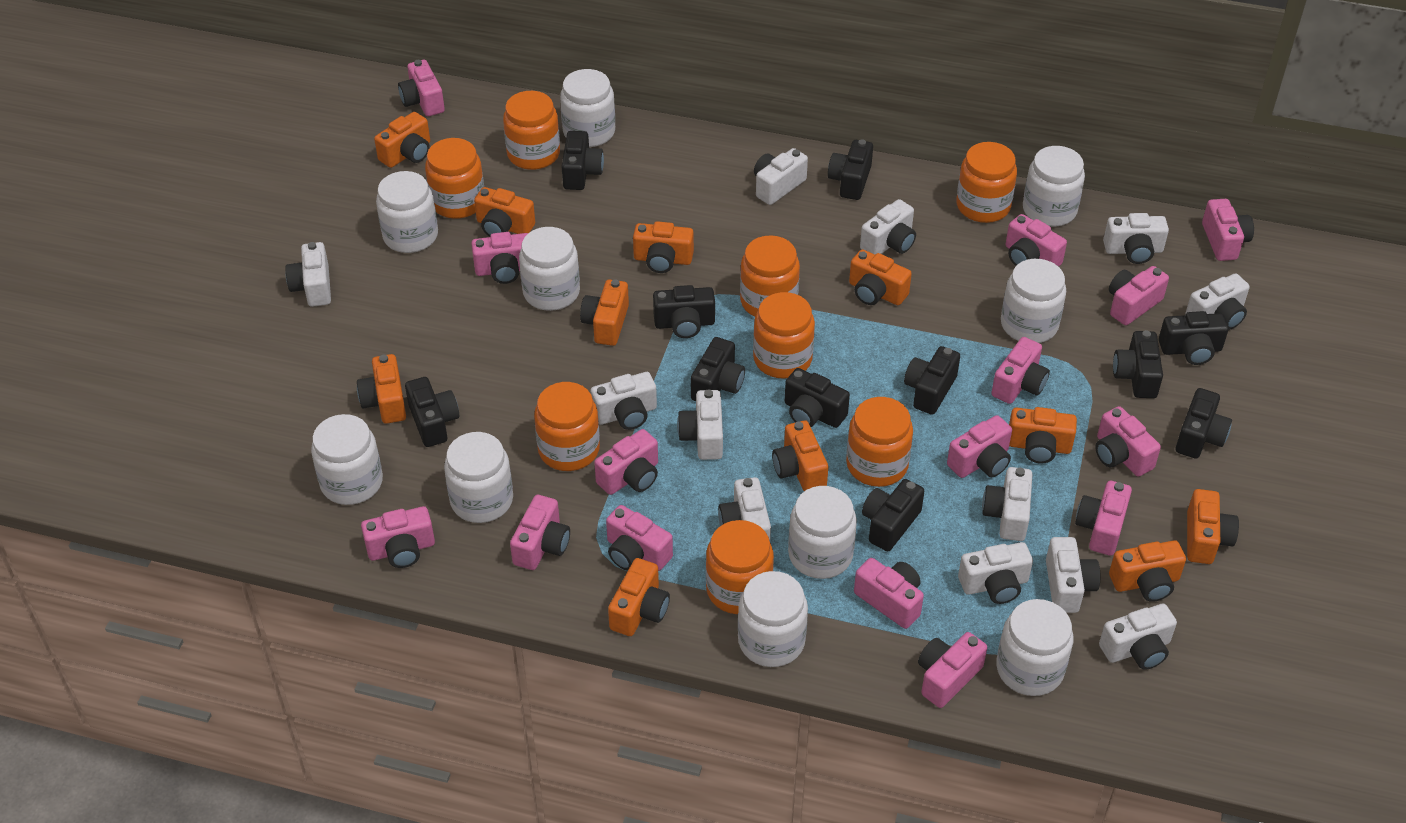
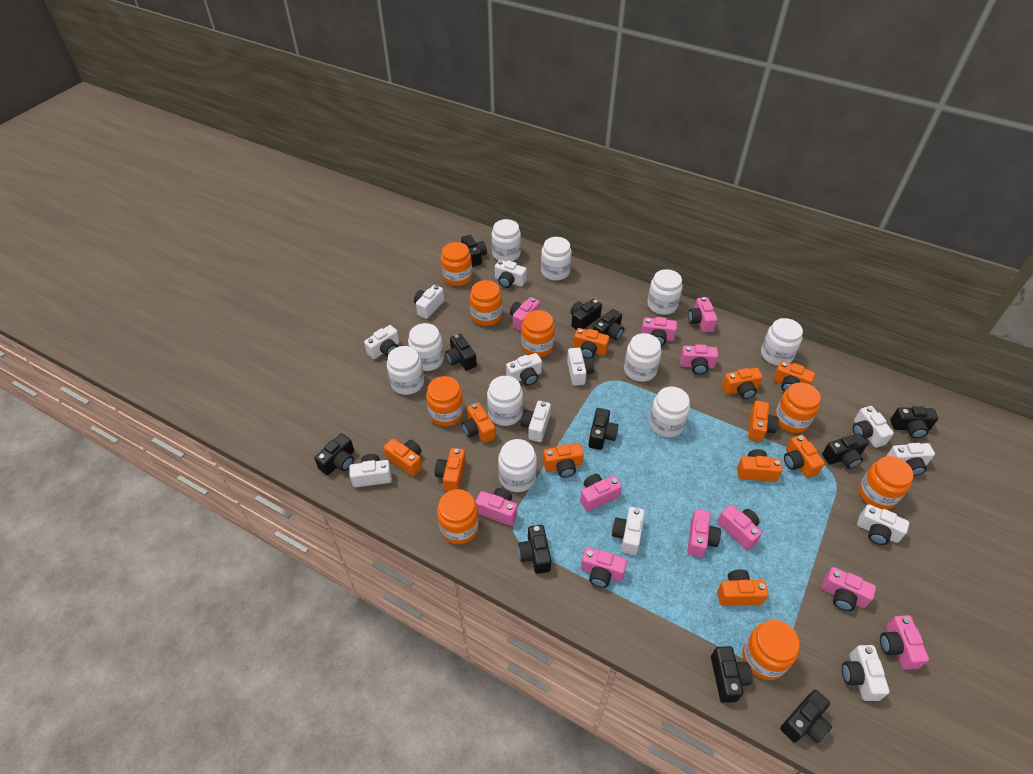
pink camera: [361,506,435,568] [398,60,445,116] [471,232,528,284] [510,495,570,570] [594,429,658,495] [606,505,673,571] [854,558,924,629] [918,632,987,708] [947,415,1012,478] [991,337,1050,404] [1006,214,1067,267] [1075,481,1132,556] [1095,406,1161,477] [1109,266,1169,325] [1202,199,1254,261] = 15 -> [475,488,517,526] [510,297,540,331] [580,474,622,512] [581,547,627,588] [641,317,677,346] [680,344,718,374] [687,509,721,557] [688,297,717,333] [717,505,762,550] [822,567,876,611] [880,615,929,670] = 11

